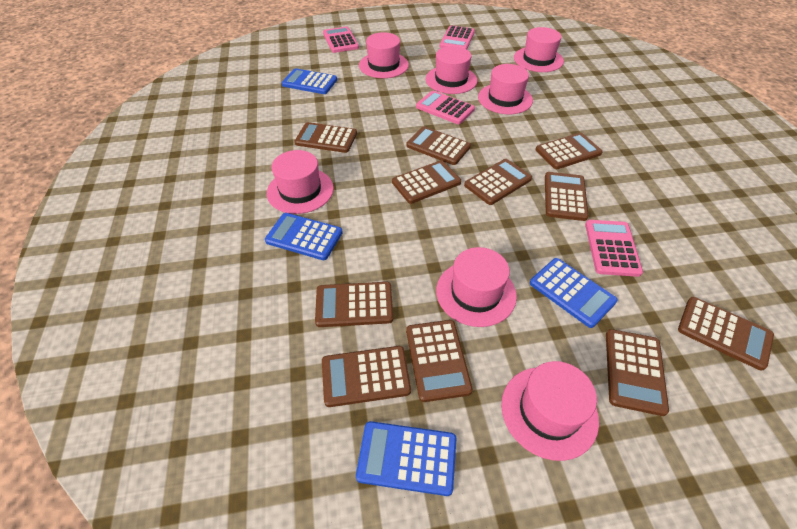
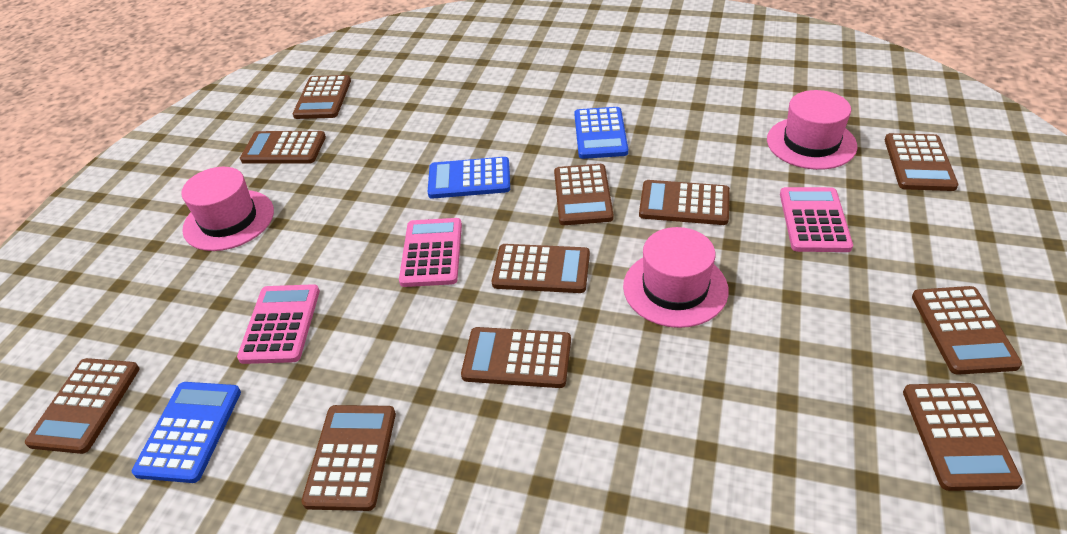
blue calculator: [265,213,343,260] [281,68,337,94] [356,421,456,496] [530,258,618,328] = 4 -> [132,382,241,483] [428,157,510,199] [574,107,628,159] = 3
pink calculator: [323,26,359,53] [416,91,475,124] [440,25,475,49] [585,220,643,277] = 4 -> [237,284,320,364] [399,218,462,287] [780,187,853,252] = 3
pink hat: [267,150,334,214] [359,32,409,78] [425,46,477,94] [436,247,517,327] [478,64,533,114] [501,361,599,461] [514,27,564,72] = 7 -> [181,167,274,251] [623,227,729,328] [767,90,857,170] = 3

